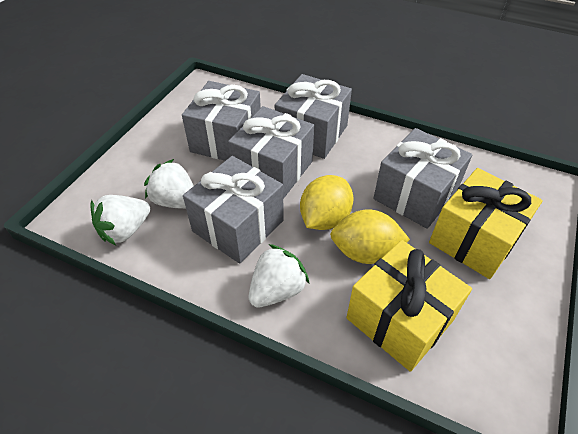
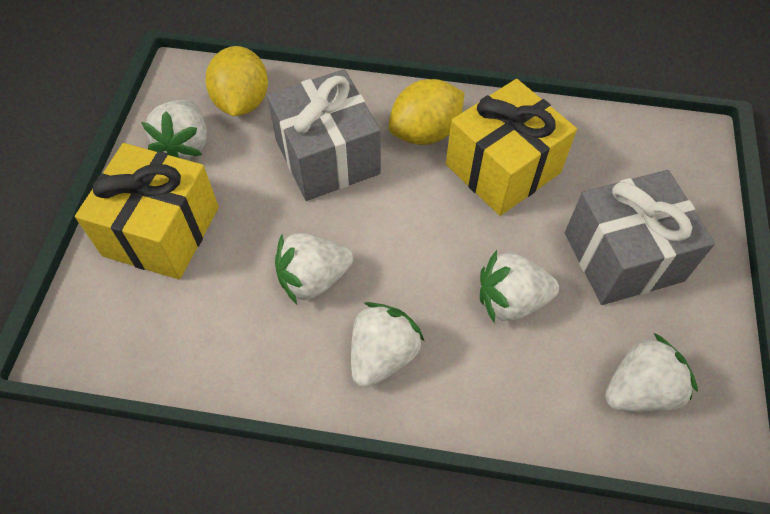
grey gift: [182,81,261,161] [183,156,284,264] [228,106,314,199] [275,74,352,159] [374,128,472,229] = 5 -> [267,69,381,201] [565,170,715,305] = 2
white strawberry: [91,195,150,245] [144,159,194,209] [249,244,309,307] = 3 -> [141,100,207,159] [275,233,353,304] [351,302,424,388] [480,250,559,323] [605,333,698,412] = 5

